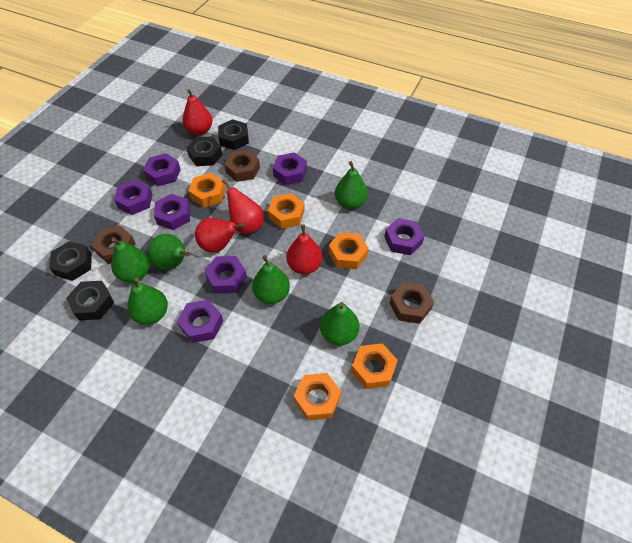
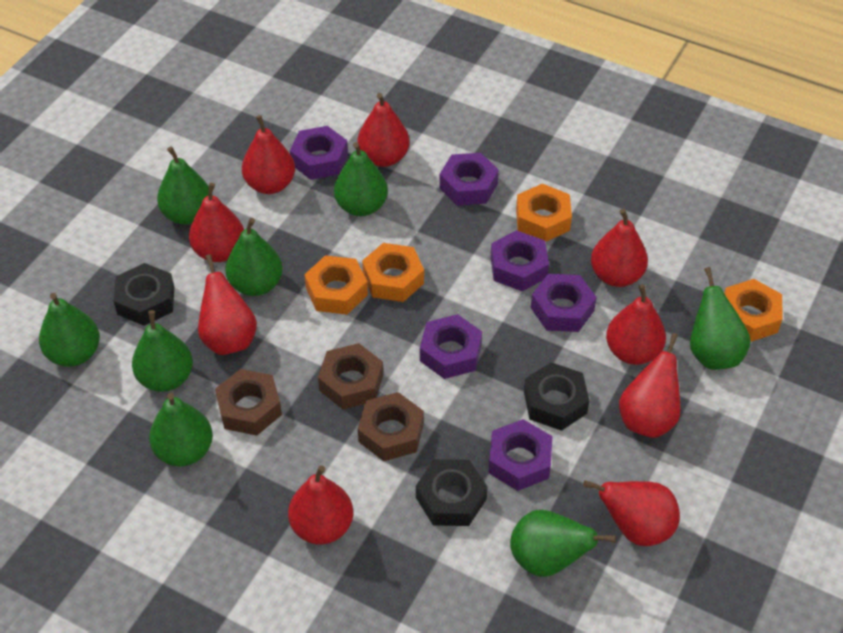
black nut: [49,241,92,281] [66,281,114,320] [186,136,222,166] [218,119,249,150] = 4 -> [113,263,174,326] [416,459,488,526] [524,362,589,431] = 3
green pear: [111,238,150,283] [127,278,168,325] [148,234,190,270] [252,255,290,304] [320,302,359,345] [335,161,368,209] = 6 -> [39,293,100,367] [132,310,193,392] [149,393,213,466] [157,146,209,225] [226,218,283,296] [334,142,388,216] [510,510,616,577] [690,267,751,370] = 8
orange nut: [189,173,226,207] [268,193,305,229] [294,373,341,420] [329,232,369,269] [351,343,398,389] = 5 -> [304,255,368,315] [362,243,424,302] [516,184,572,242] [724,279,783,342] = 4
purple nut: [114,180,153,215] [143,153,181,186] [154,194,190,230] [177,300,223,343] [204,256,247,294] [273,152,307,185] [384,218,425,255] = 7 -> [290,126,348,180] [420,314,482,379] [439,153,499,206] [488,419,552,491] [491,230,549,291] [531,274,597,332] = 6
red pear: [183,89,212,135] [195,218,245,253] [222,179,264,234] [287,225,323,274] = 4 -> [189,183,244,262] [198,254,257,355] [242,115,295,194] [288,465,353,544] [357,93,409,167] [583,480,680,546] [591,209,648,287] [606,284,666,365] [619,333,680,438] = 9

